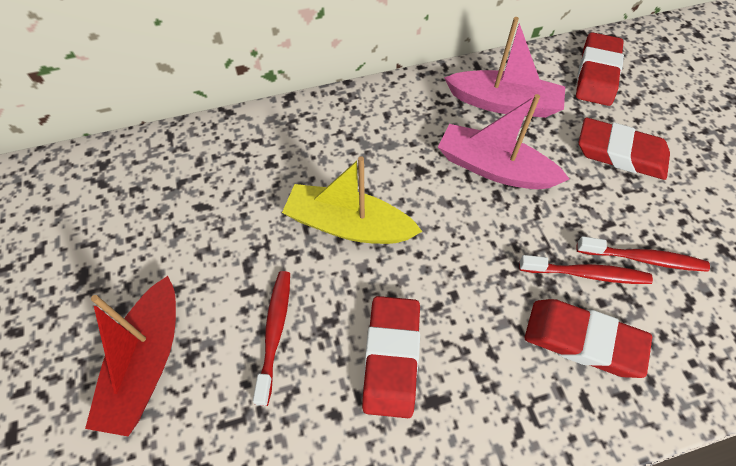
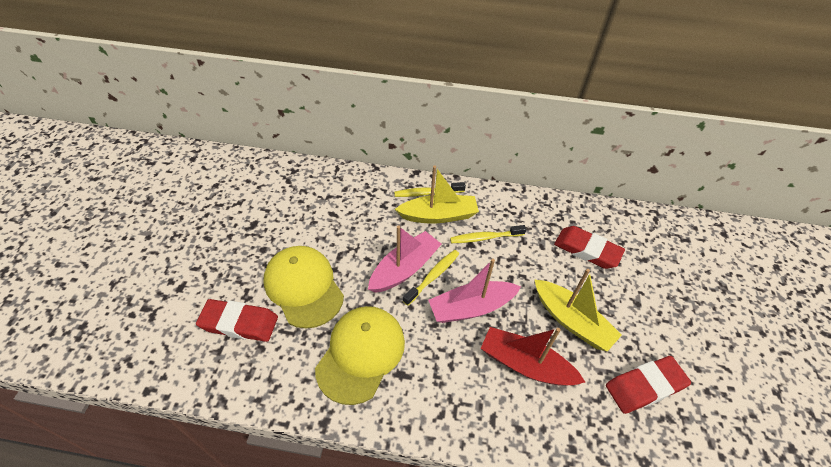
red eraser: [362,296,420,418] [525,299,652,378] [576,32,624,106] [579,118,670,180] = 4 -> [196,299,278,342] [554,226,625,269] [606,356,691,414] = 3
red toothbrush: [253,271,290,406] [519,255,653,284] [576,236,710,272] = 3 -> none = 0
yellow boat: [282,156,423,244] = 1 -> [395,165,479,224] [535,269,622,352] = 2
yellow cap: none = 0 -> [264,246,344,329] [315,306,405,405] = 2
yellow toothbrush: none = 0 -> [394,182,466,197] [403,250,459,306] [450,225,526,243] = 3

